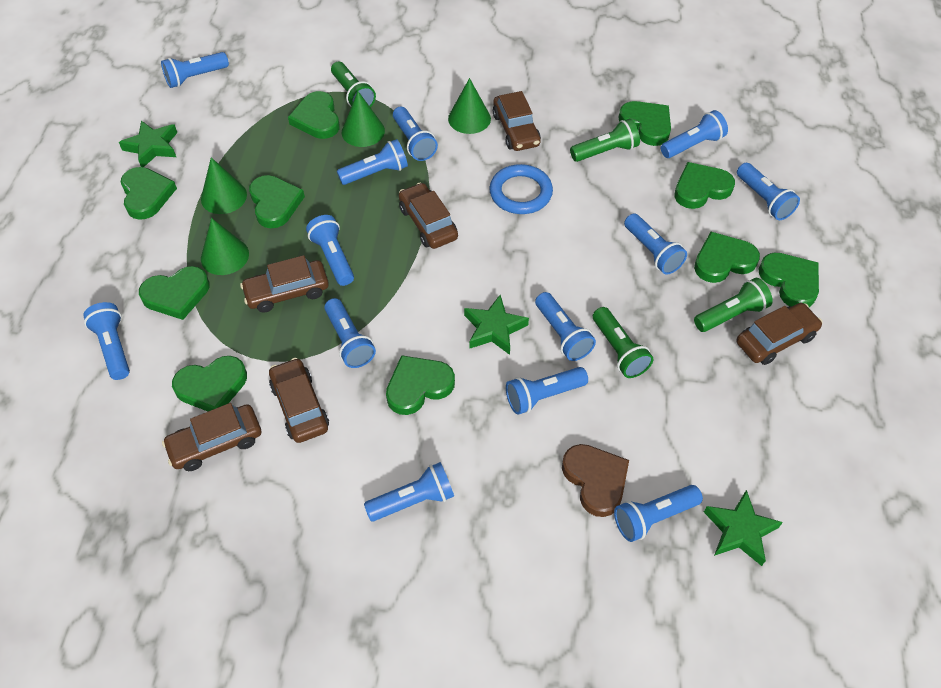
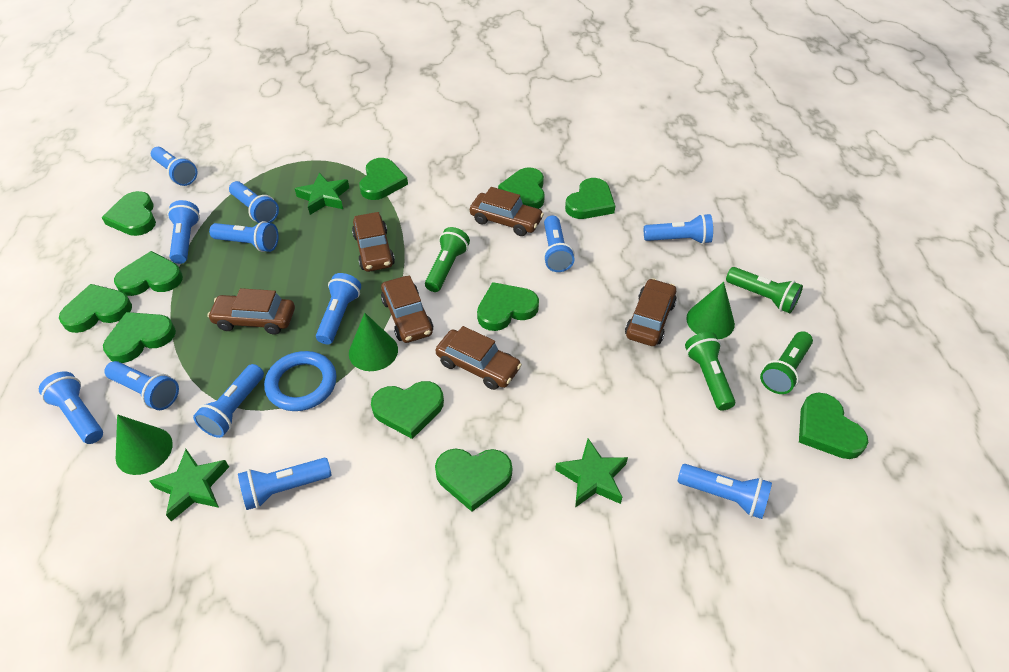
blue flashlight: [83,302,130,380] [161,52,229,88] [306,215,354,286] [324,298,376,368] [337,139,408,185] [364,462,454,521] [393,107,438,161] [506,367,588,415] [535,292,596,361] [614,485,703,542] [624,213,687,275] [661,110,728,158] [737,163,800,220] = 13 -> [39,371,103,444] [104,361,179,410] [151,147,197,186] [167,200,200,264] [193,364,264,438] [209,221,279,252] [229,181,279,223] [238,458,332,510] [316,273,361,344] [543,215,575,272] [644,214,713,244] [678,464,772,519] = 12
brown heart: [562,444,629,517] = 1 -> none = 0
green cone: [201,157,247,214] [201,218,249,275] [342,91,385,147] [448,78,491,134] = 4 -> [116,414,173,475] [349,313,398,371] [686,282,735,339] = 3
green heart: [121,167,177,220] [139,266,209,320] [172,356,247,411] [249,175,305,228] [288,91,340,139] [386,355,455,415] [618,101,671,146] [674,162,735,209] [694,232,760,283] [759,253,819,307] = 10 -> [59,284,132,333] [101,191,156,236] [103,312,176,363] [114,251,183,296] [359,158,408,200] [371,381,444,439] [435,449,512,512] [477,282,539,331] [498,167,545,209] [565,178,615,219] [799,393,868,459] = 11

